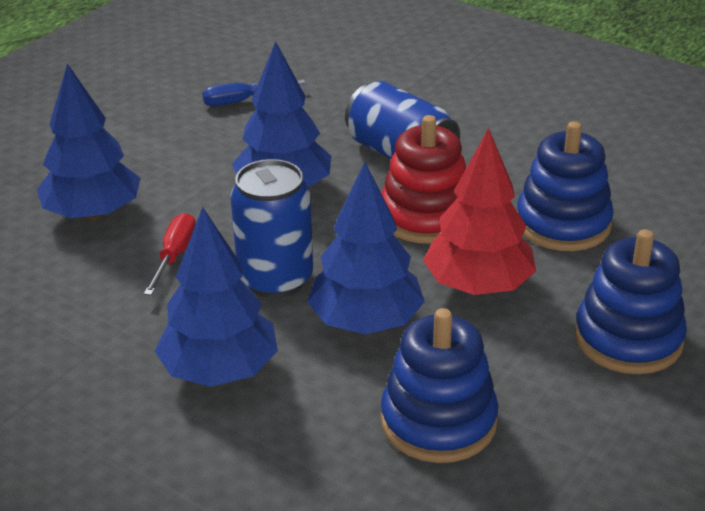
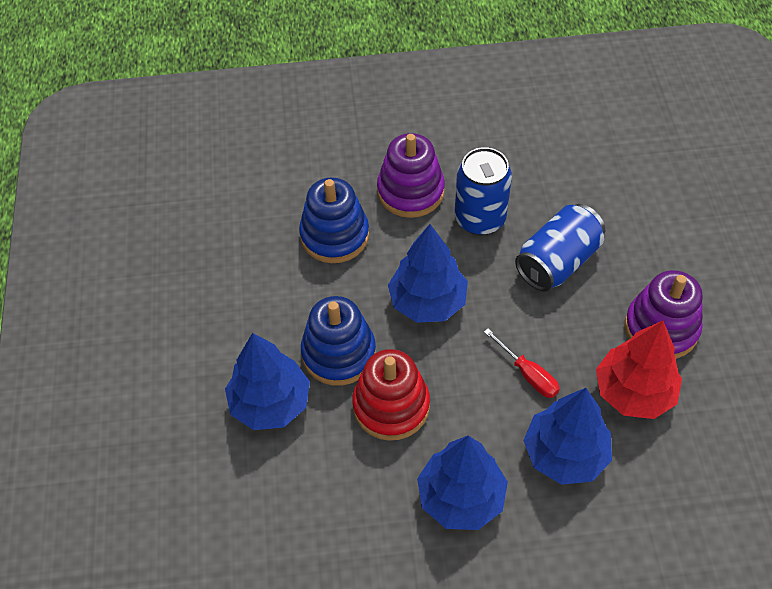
blue screwdriver: [202,79,306,106] = 1 -> none = 0
blue stacking toy: [381,308,498,463] [517,121,614,251] [575,229,687,374] = 3 -> [299,178,369,263] [301,296,376,386] = 2
purple stacking toy: none = 0 -> [377,133,445,218] [625,270,703,359] = 2

